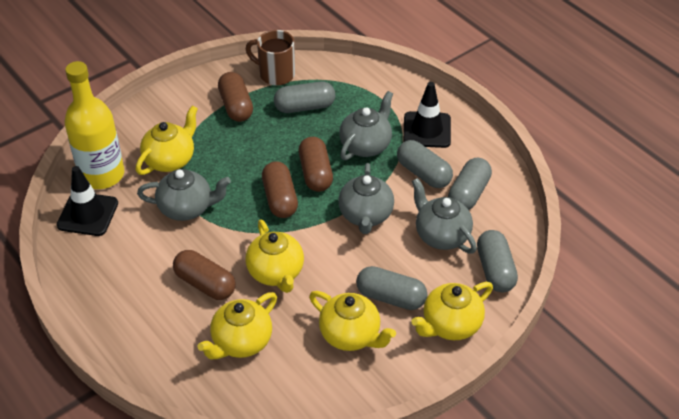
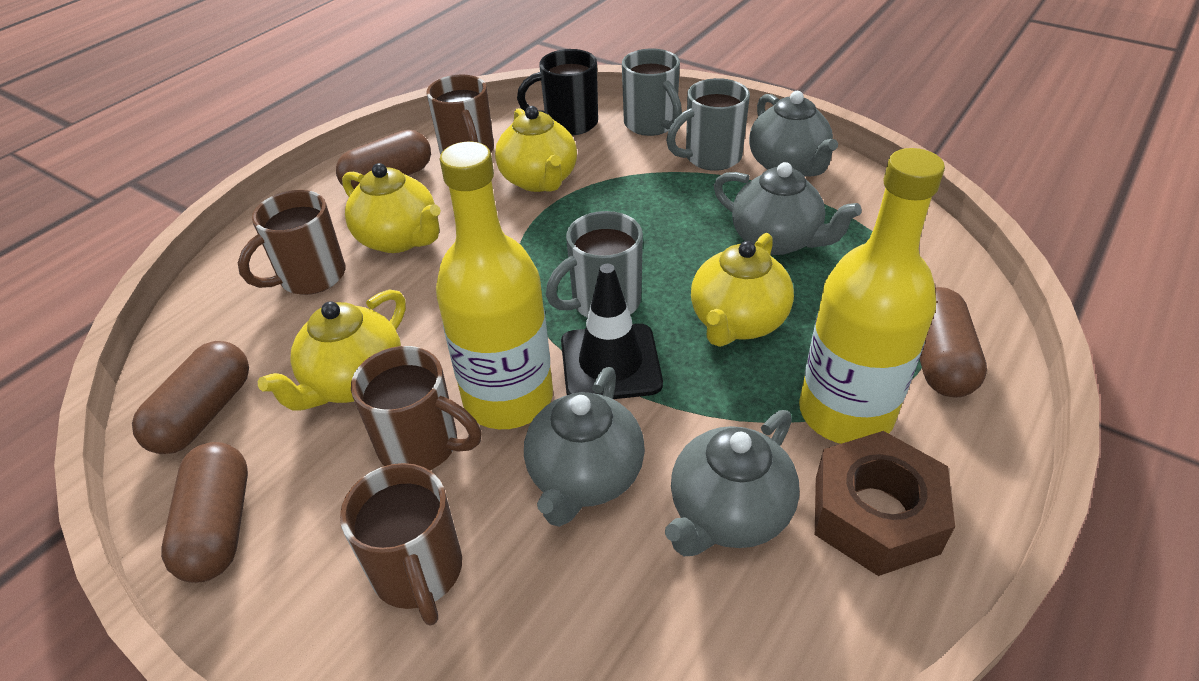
black mug: none = 0 -> [517,49,598,135] = 1
black traffic cone: [57,166,118,236] [403,82,451,148] = 2 -> [561,264,663,399] = 1
brown mug: [246,30,295,85] = 1 -> [238,190,345,295] [340,463,462,626] [351,346,482,470] [426,75,494,155] = 4
brown nut: none = 0 -> [815,431,955,576] = 1
grey capsule: [274,82,335,113] [356,266,427,310] [397,140,453,188] [448,158,492,210] [477,230,518,292] = 5 -> none = 0
grey mug: none = 0 -> [546,211,643,317] [622,48,682,136] [666,78,750,171] = 3
yellow bottle: [65,61,124,189] = 1 -> [436,142,553,429] [799,148,945,444] = 2
yellow teapot: [135,106,198,175] [198,292,277,359] [245,219,304,293] [309,291,396,351] [411,282,493,340] = 5 -> [258,289,406,411] [342,163,441,253] [495,106,577,192] [691,233,794,347] = 4

